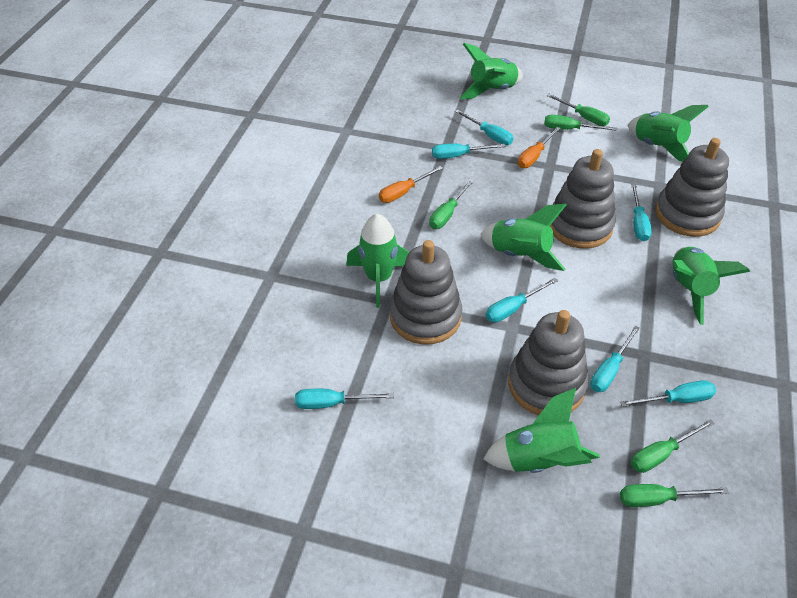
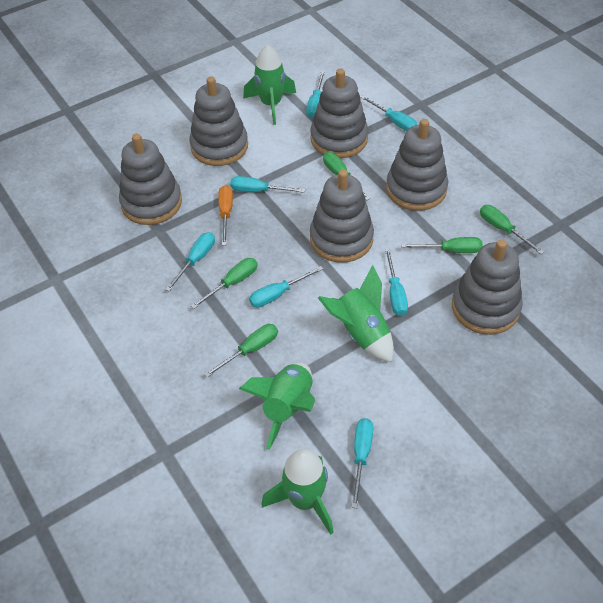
green rocket: [346,214,409,308] [460,43,523,99] [480,204,566,271] [483,388,600,473] [628,105,709,162] [672,247,750,325] = 6 -> [239,362,315,450] [243,45,296,125] [262,449,334,535] [318,265,394,362] = 4
grey stacking toy: [390,240,462,344] [508,310,589,415] [550,149,616,249] [655,138,729,237] = 4 -> [119,134,182,225] [189,76,248,166] [310,69,368,158] [310,170,374,263] [386,119,448,211] [452,239,523,335] = 6
orange screwdriver: [379,166,443,203] [518,127,561,168] = 2 -> [218,185,233,245] = 1

